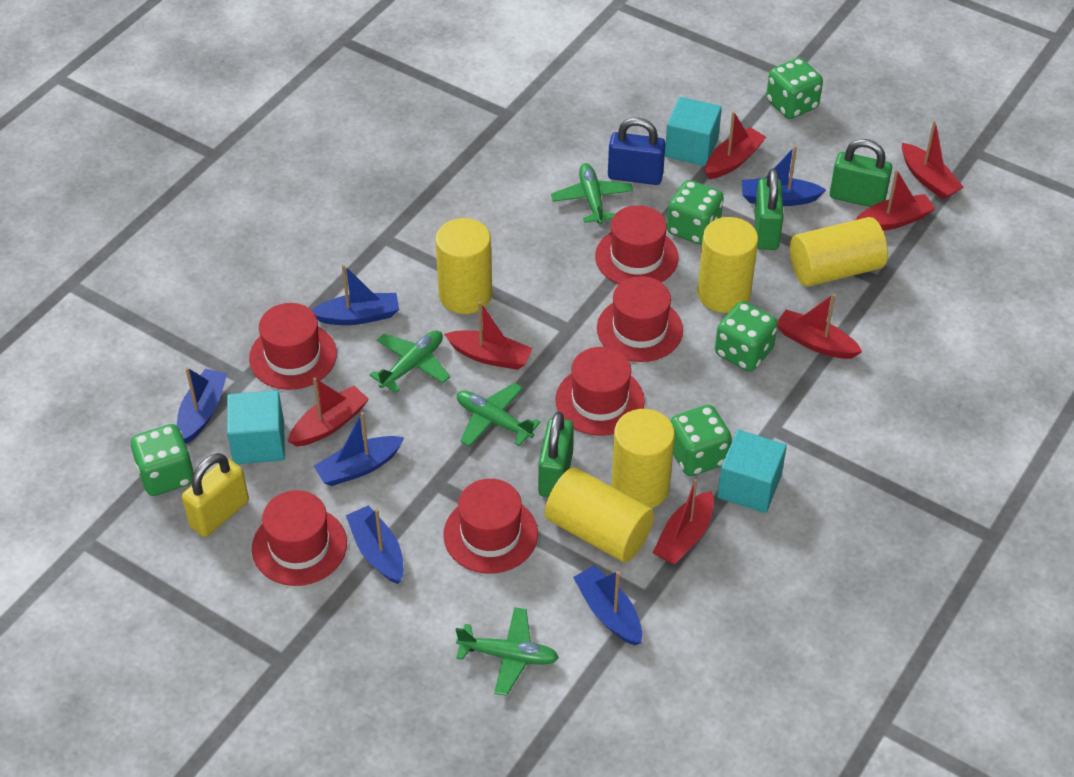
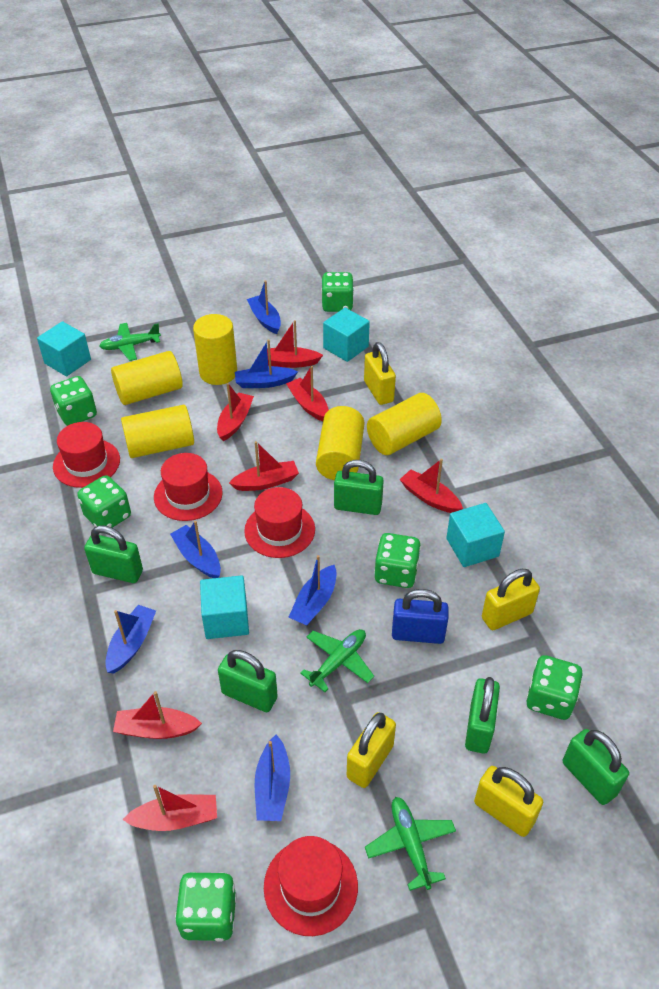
green dice: [131,424,194,496] [667,180,724,245] [670,405,732,476] [715,301,778,371] [766,58,823,119] = 5 -> [50,376,97,426] [77,475,131,528] [175,872,237,942] [321,272,354,312] [374,533,421,588] [526,655,583,720] = 6
green padlock: [538,412,574,497] [754,168,784,250] [830,139,892,207] = 3 -> [84,525,143,583] [218,650,278,712] [334,460,384,515] [465,677,500,754] [563,729,629,805] = 5
green plane: [369,331,451,393] [456,607,559,696] [457,383,541,447] [551,163,633,224] = 4 -> [100,323,161,361] [300,629,374,692] [365,797,456,891] = 3
red hat: [249,303,337,390] [252,490,347,586] [443,479,538,573] [555,347,645,436] [595,205,679,284] [597,276,683,362] = 6 -> [53,422,120,488] [154,453,223,521] [244,487,315,558] [264,836,358,936] = 4
turquoise cube: [227,390,285,464] [665,97,722,166] [717,430,787,513] = 3 -> [37,321,91,376] [200,575,249,639] [323,308,370,362] [446,503,505,567] = 4
yellow padlock: [182,453,249,537] = 1 -> [347,712,396,788] [364,342,396,405] [474,766,543,837] [482,569,540,630] = 4

